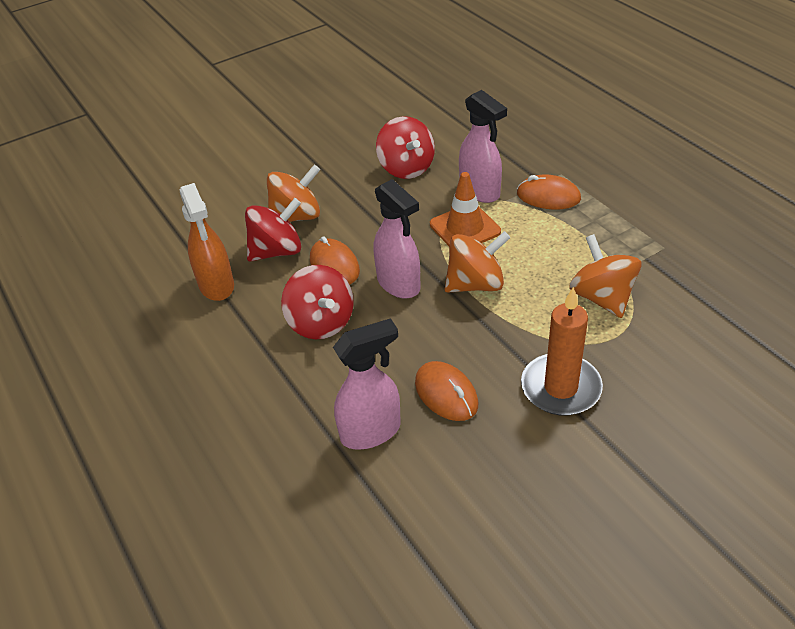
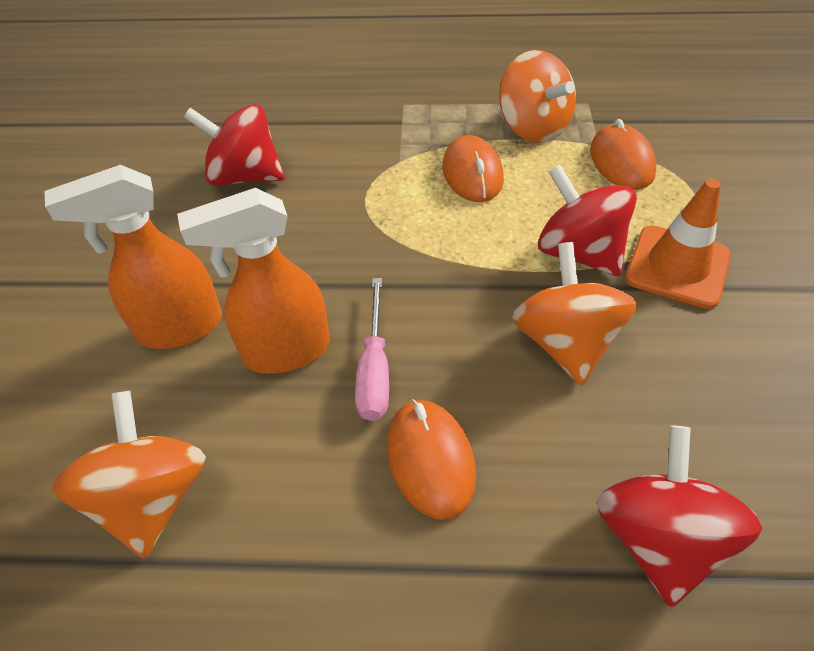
orange candle: [521,287,603,415] = 1 -> none = 0
orange spray bottle: [180,183,234,301] = 1 -> [44,165,222,349] [177,188,330,374] = 2
pink screwdriver: none = 0 -> [355,278,389,421] = 1
pink spray bottle: [333,318,401,450] [373,179,421,299] [459,90,507,203] = 3 -> none = 0

